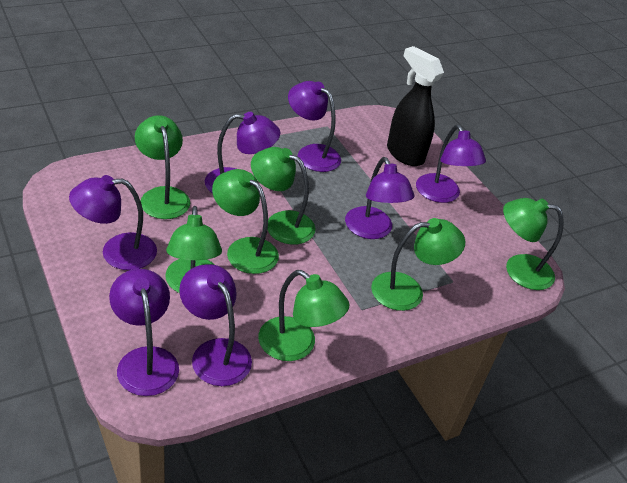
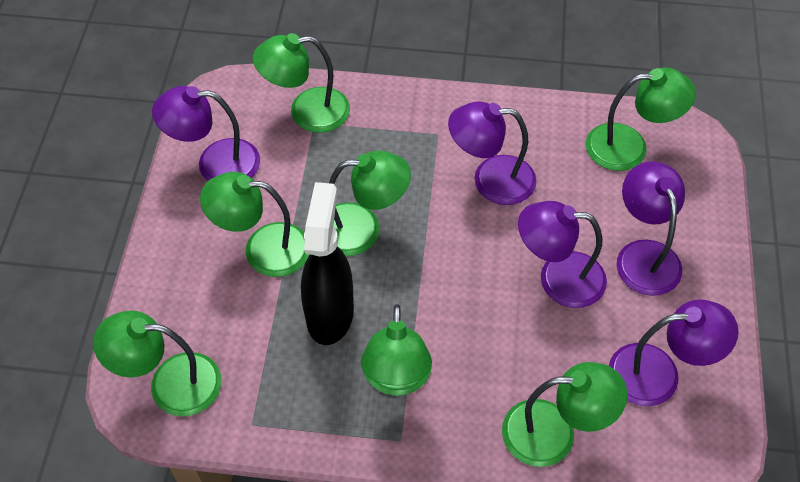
purple lamp: [69,175,157,270] [109,269,179,396] [179,264,252,386] [205,112,280,193] [288,81,341,172] [345,157,415,239] [416,125,486,203] = 7 -> [152,86,260,181] [448,101,537,205] [518,201,607,308] [609,299,739,406] [616,161,685,296] = 5

